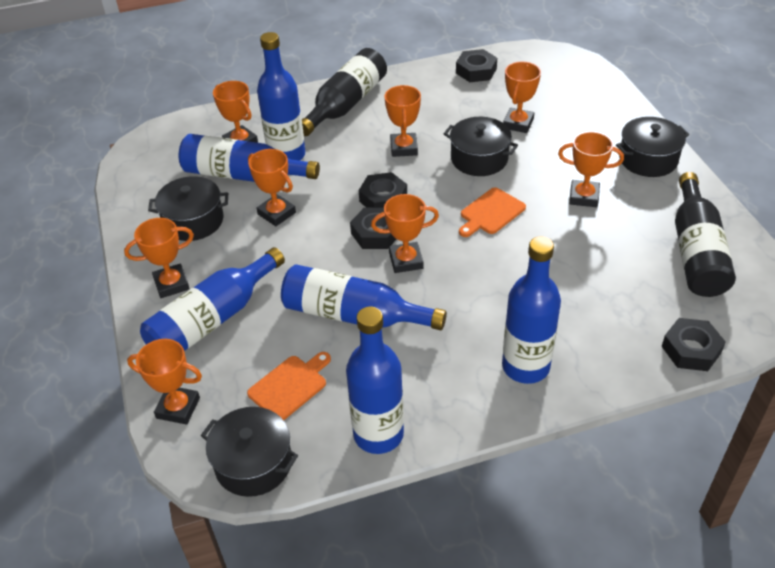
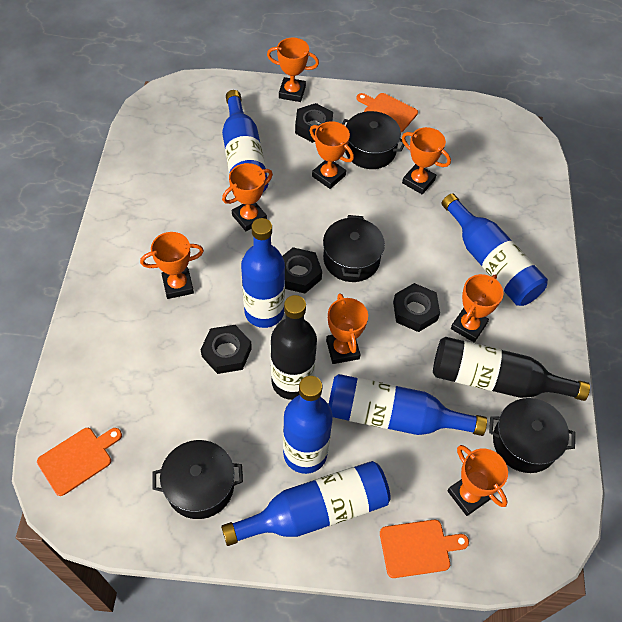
orange cutting board: [247,352,331,420] [459,187,526,237] = 2 -> [37,428,122,496] [357,93,418,132] [380,520,469,578] = 3

